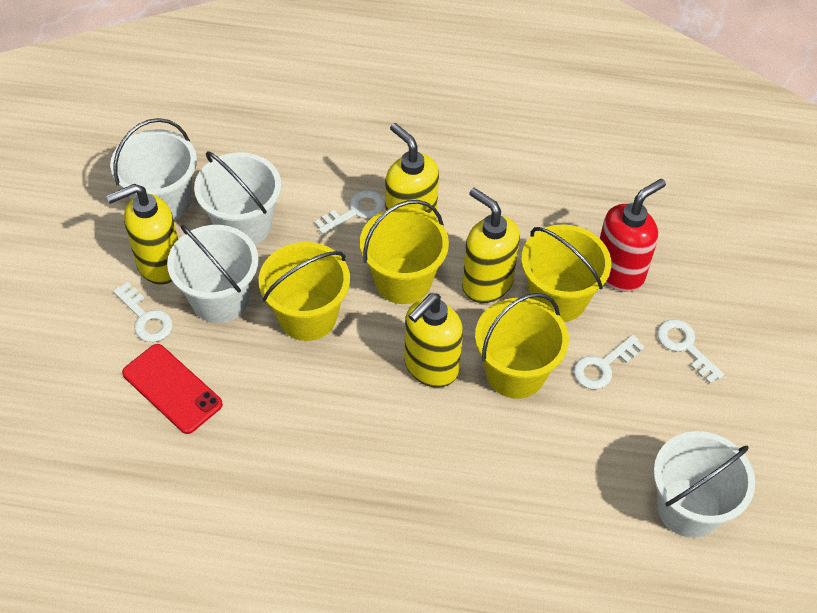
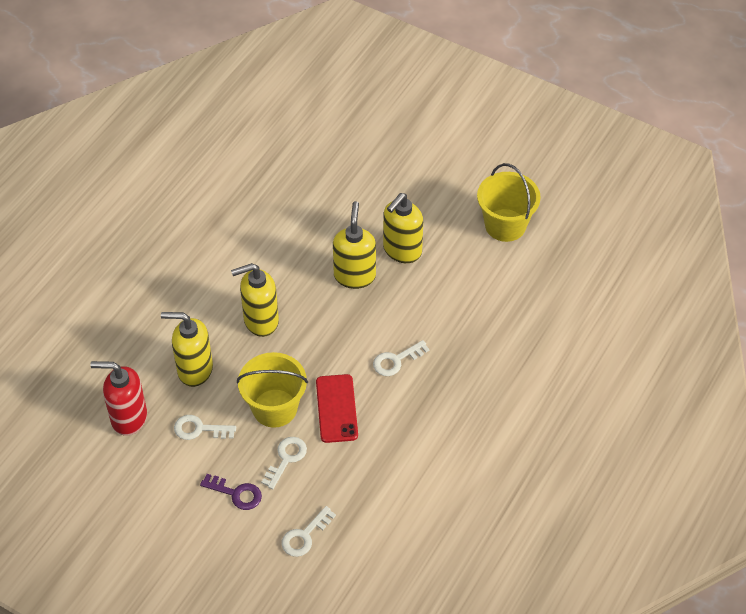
purple key: none = 0 -> [200,474,262,510] = 1
white bucket: [110,118,197,221] [167,225,258,323] [194,151,281,245] [653,431,755,538] = 4 -> none = 0
yellow bucket: [259,242,350,341] [360,200,449,304] [475,293,569,399] [521,224,611,322] = 4 -> [237,352,308,428] [477,163,541,242] = 2

